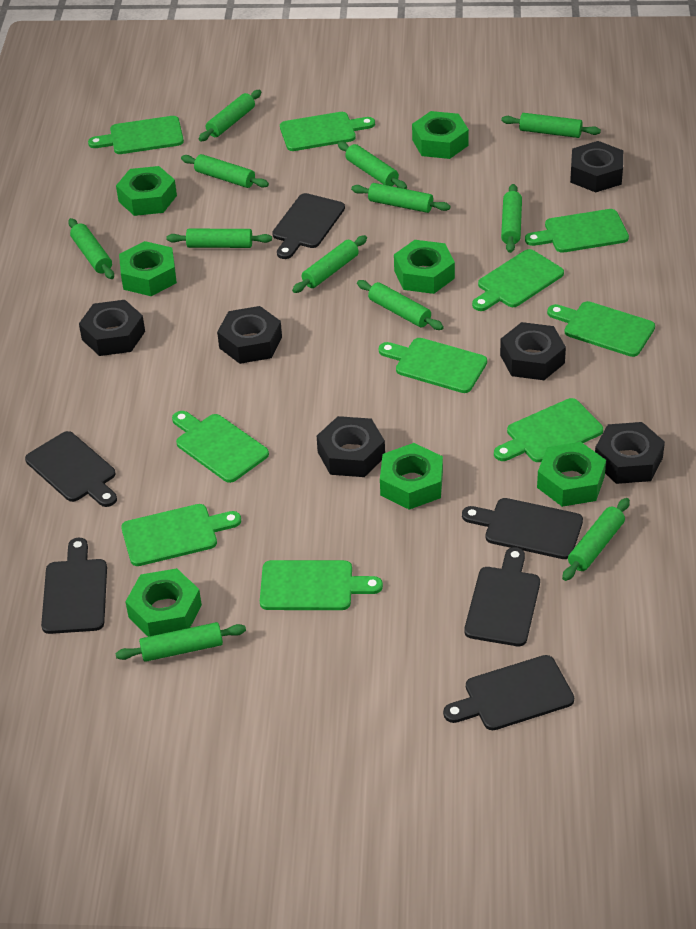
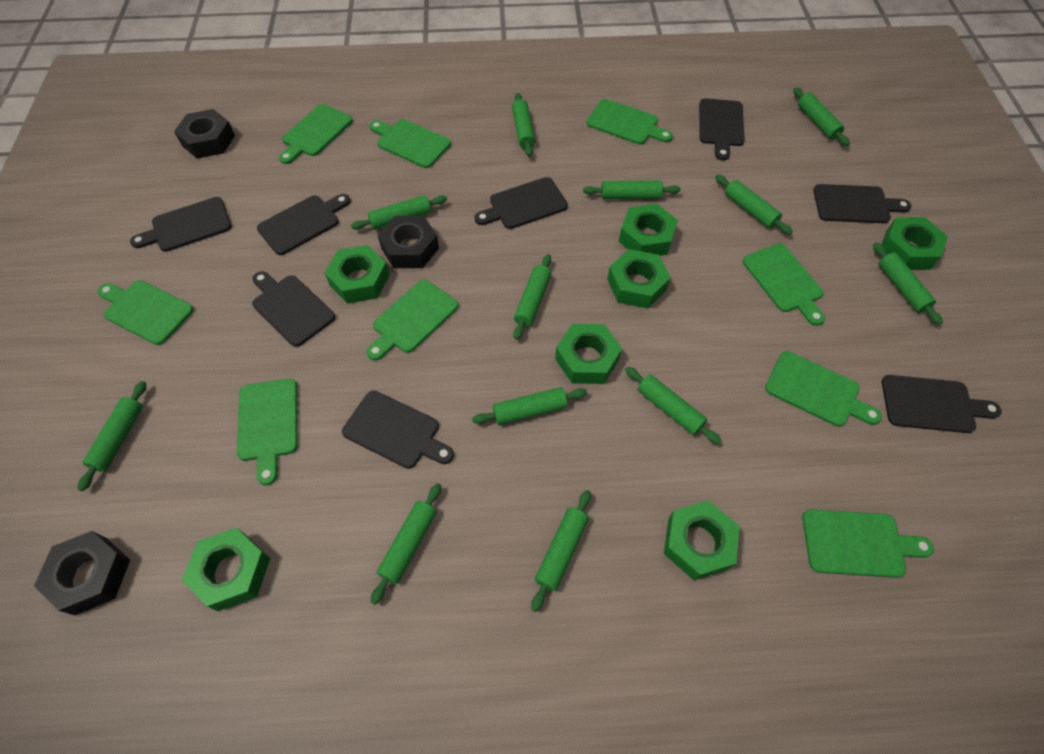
black cutting board: [25,431,117,507] [41,538,107,634] [272,193,345,259] [443,655,574,730] [462,498,583,559] [464,547,540,646] = 6 -> [130,197,232,252] [252,271,335,347] [257,194,350,255] [342,391,454,469] [475,177,568,229] [699,98,745,160] [813,184,911,223] [882,375,1002,433] = 8
black nut: [79,300,145,356] [217,306,282,364] [317,416,385,477] [500,322,566,380] [570,141,623,193] [595,422,665,484] = 6 -> [34,531,130,615] [174,109,235,159] [378,216,439,268] = 3
green cutting board: [88,116,184,154] [121,504,241,566] [172,411,269,483] [260,560,383,610] [280,112,375,151] [379,338,487,393] [472,249,564,311] [494,398,603,462] [525,209,629,253] [547,301,655,357] = 10 -> [97,280,194,345] [237,378,298,485] [279,104,353,164] [366,280,458,361] [369,119,451,168] [586,99,673,144] [743,244,825,326] [765,351,882,427] [802,509,934,578] = 9

